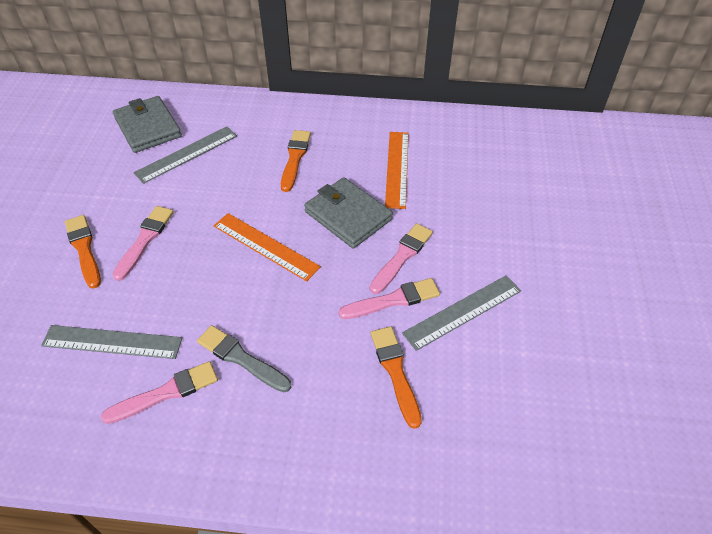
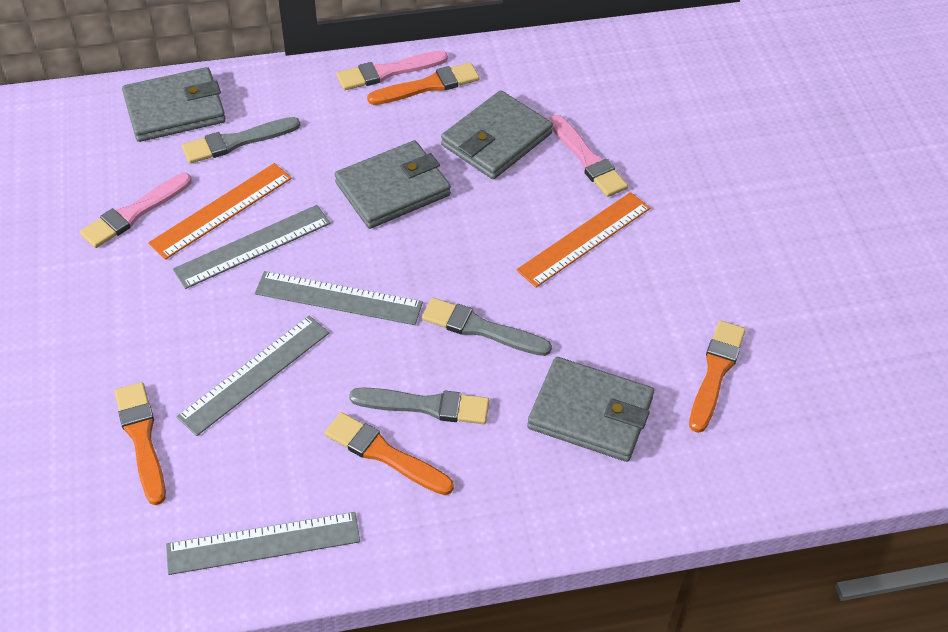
grey brush: [197,325,291,392] = 1 -> [182,117,300,164] [349,387,489,424] [422,298,552,356] = 3
grey ruler: [41,325,182,359] [134,126,237,184] [402,276,521,351] = 3 -> [166,512,360,575] [173,205,331,289] [176,316,330,436] [255,271,423,325] = 4
grey wallet: [113,96,182,153] [304,177,393,248] = 2 -> [122,67,226,142] [335,140,451,229] [441,90,553,179] [527,357,654,462] = 4
orange brush: [65,215,101,289] [281,130,311,192] [371,327,422,429] = 3 -> [115,382,166,505] [325,412,454,495] [367,62,480,105] [689,320,746,433] = 4
pink brush: [101,361,218,424] [112,206,174,281] [338,278,440,319] [370,223,433,294] = 4 -> [80,173,192,248] [337,51,448,90] [549,115,628,197] = 3

